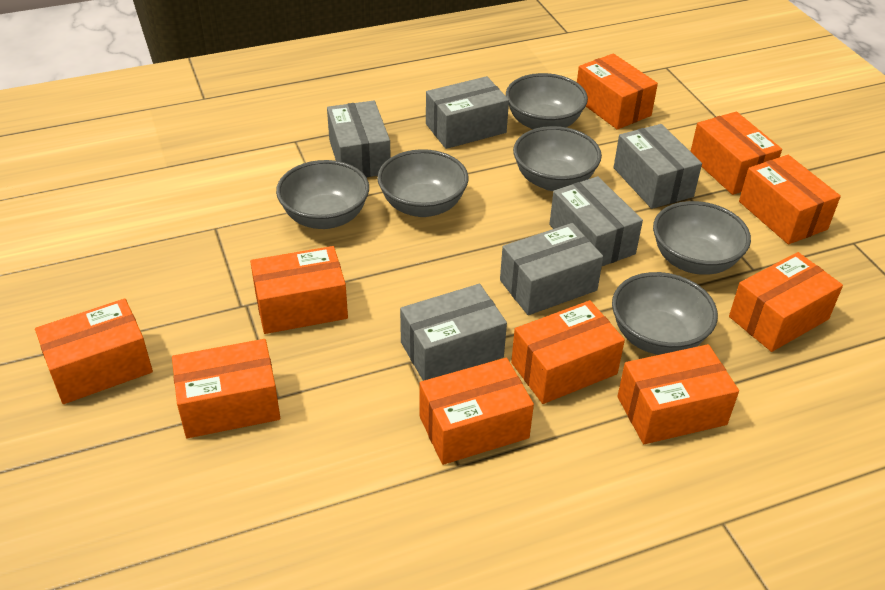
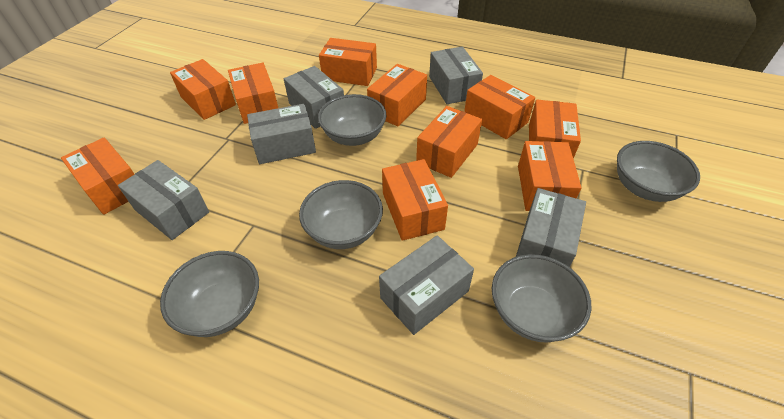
grey bowl: [276,160,369,229] [377,149,469,217] [506,73,588,130] [513,126,602,191] [612,272,718,355] [653,201,751,275] = 6 -> [160,251,259,337] [299,180,383,249] [318,94,387,146] [492,254,591,343] [617,141,700,202] = 5

